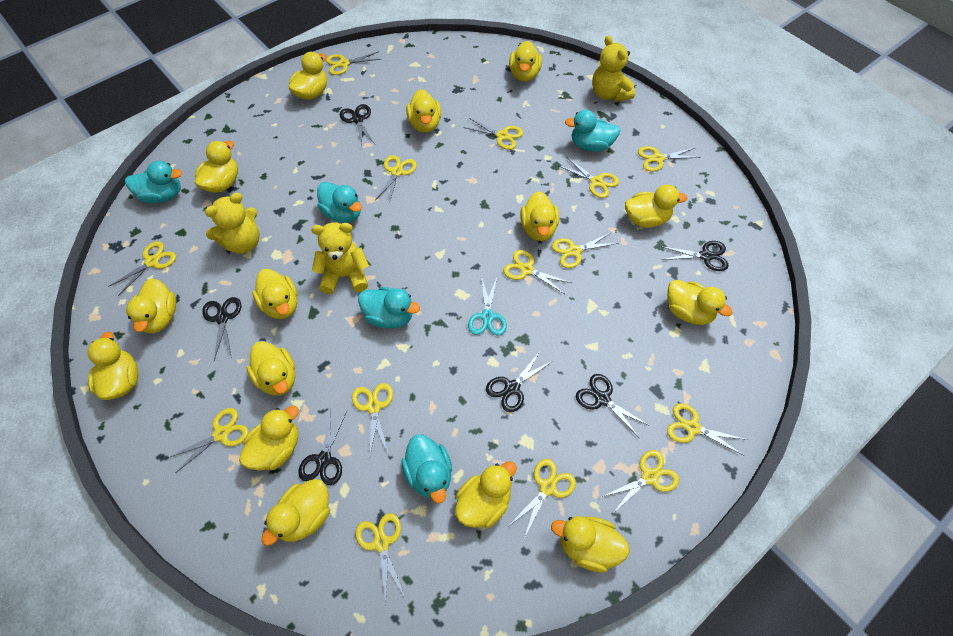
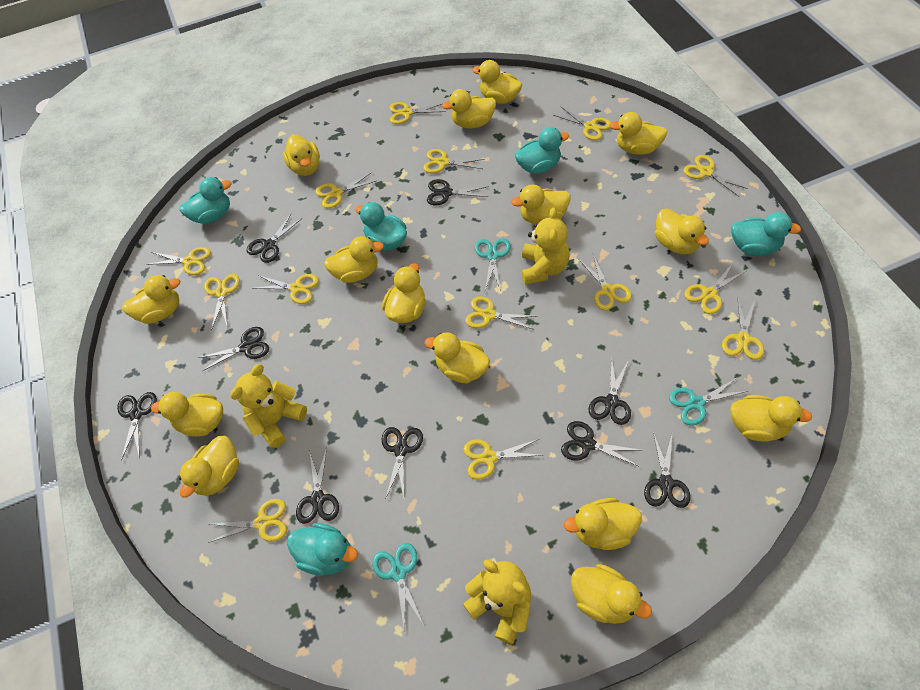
black scissors: [202,297,241,360] [298,410,347,485] [340,104,375,147] [486,350,553,412] [576,374,650,437] [660,241,728,271] = 6 -> [117,392,157,460] [198,327,269,371] [247,214,302,263] [296,448,339,524] [381,427,423,498] [427,179,489,205] [561,421,640,467] [588,357,631,425] [644,432,690,508] = 9
turquoise scissors: [468,276,507,335] = 1 -> [372,543,424,633] [475,238,511,291] [669,377,748,426] = 3

